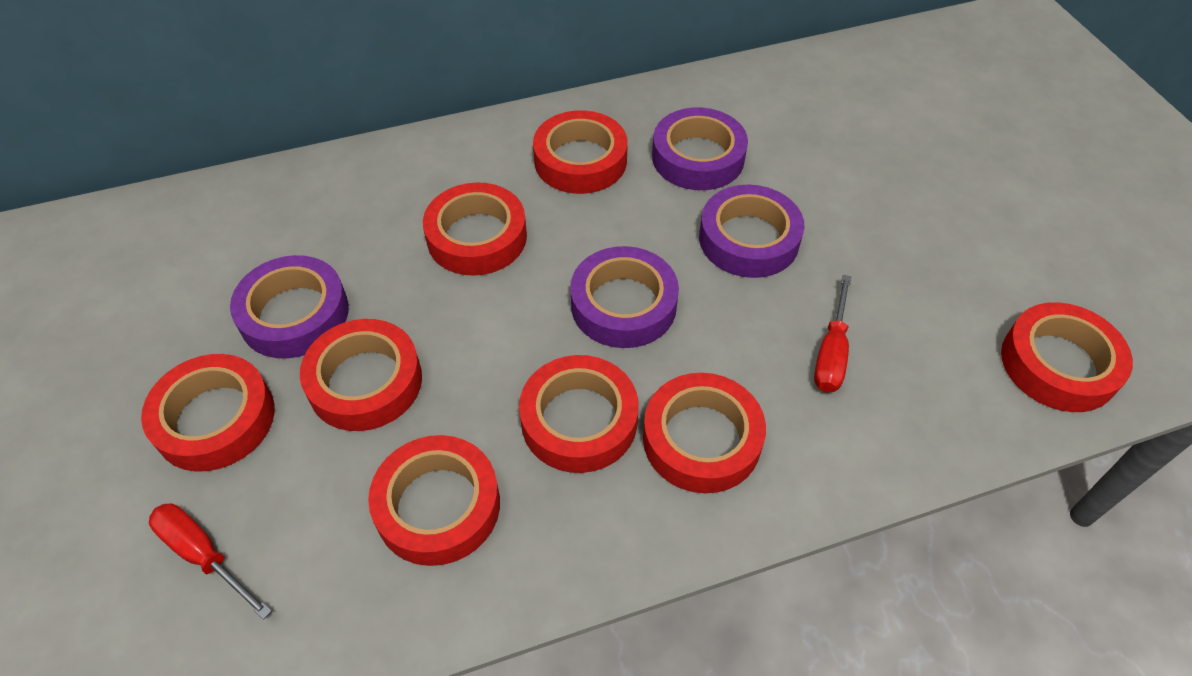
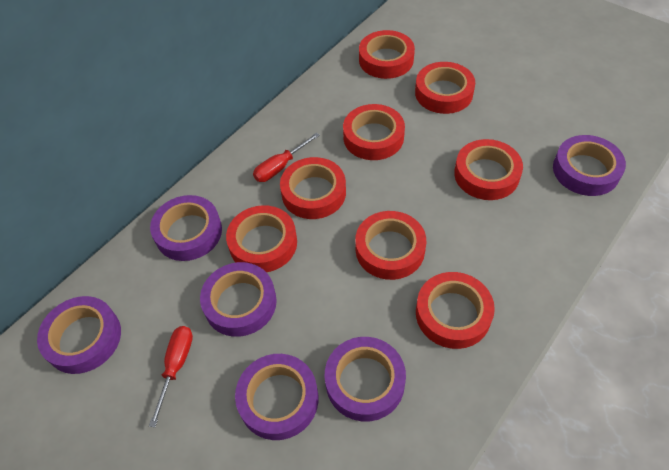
purple tape: [230,255,349,358] [570,246,679,348] [652,107,748,190] [699,184,804,278] = 4 -> [37,296,121,374] [150,195,222,261] [200,262,277,337] [235,354,318,440] [325,337,406,421] [553,135,626,196] = 6

